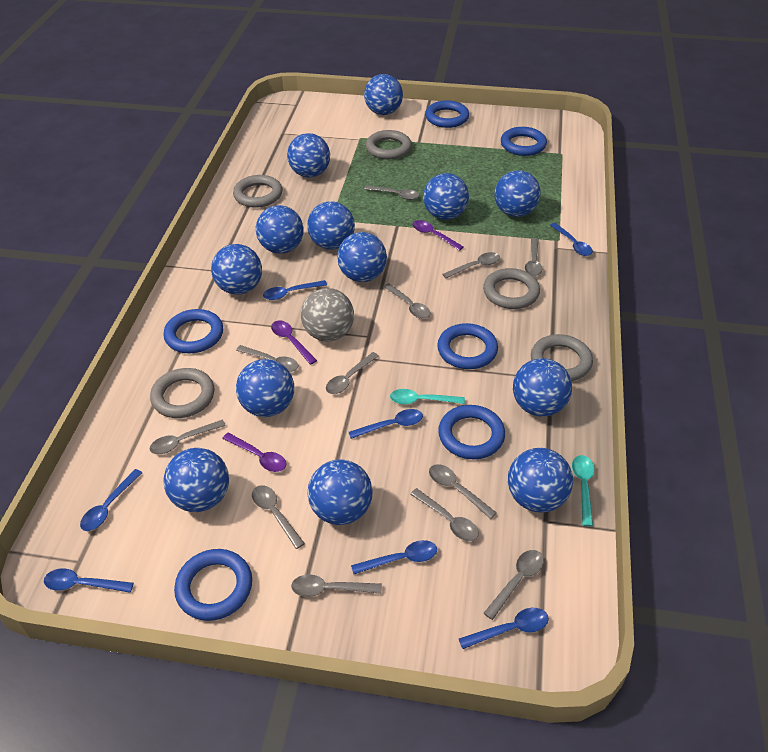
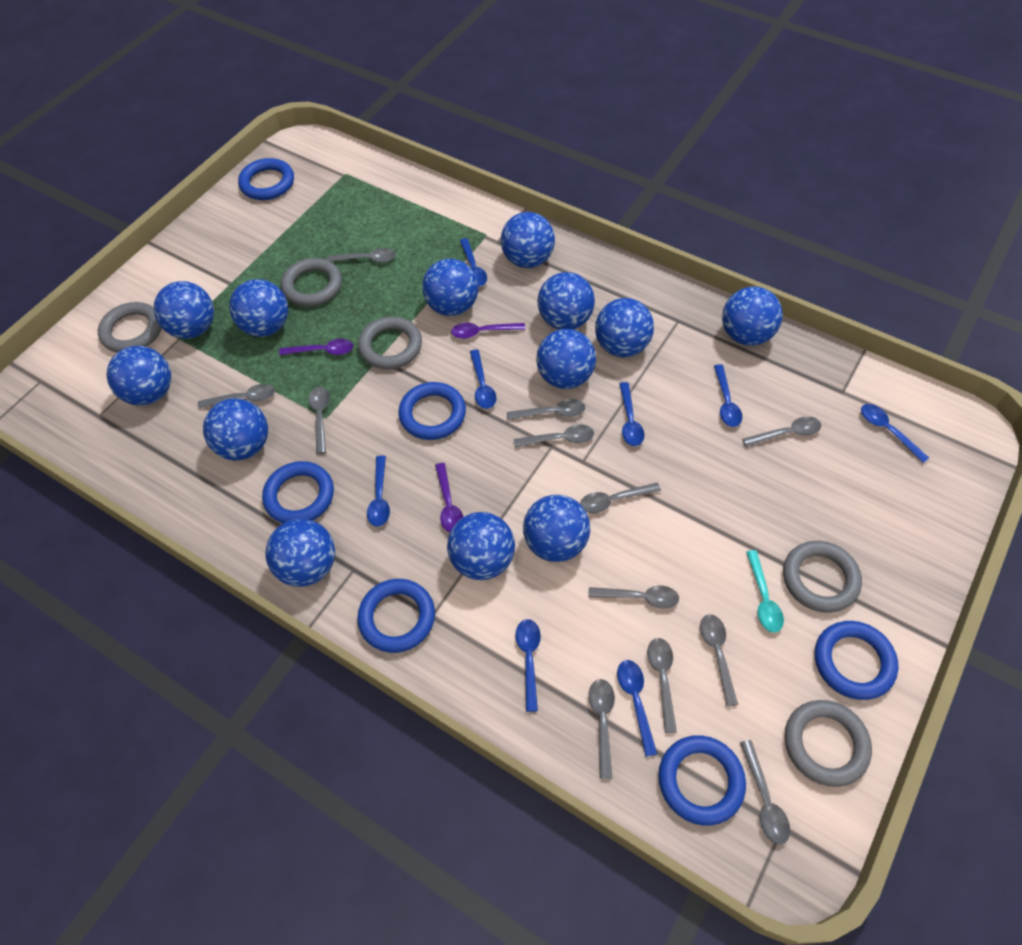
blue spoon: [44,568,134,593] [80,469,142,531] [263,280,327,300] [349,409,423,439] [351,540,437,575] [459,608,549,649] [550,223,593,256] = 7 -> [367,456,390,527] [460,238,487,286] [470,350,497,409] [515,619,541,712] [617,660,657,757] [619,382,644,446] [714,365,742,427] [861,404,929,463] = 8
grey ball: [301,288,354,341] = 1 -> none = 0
turquoise spoon: [390,389,465,405] [572,455,594,526] = 2 -> [746,550,784,632] = 1

